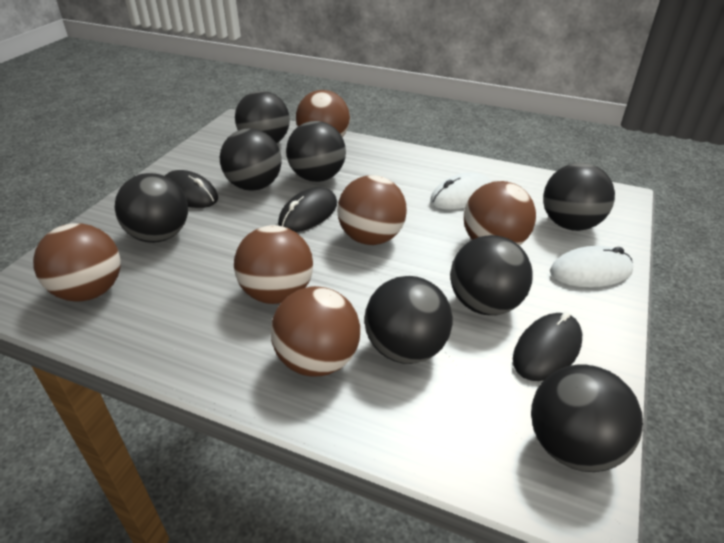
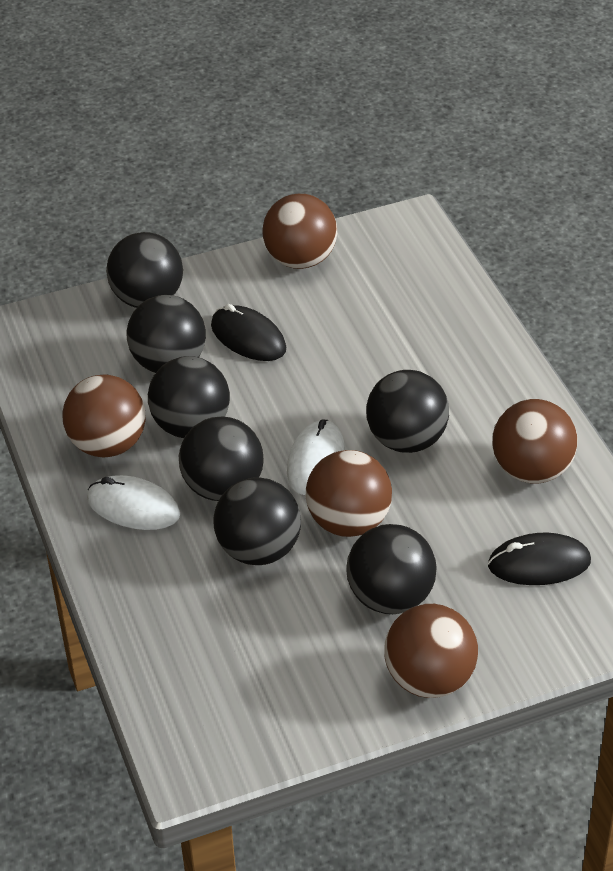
black ball: [114,173,188,243] [220,128,282,191] [235,91,290,143] [286,121,346,182] [365,276,452,364] [450,235,533,315] [531,365,643,472] [543,163,615,231] = 8 -> [106,232,183,308] [127,295,206,373] [148,356,230,438] [179,417,264,501] [213,477,301,565] [346,524,437,614] [366,370,449,453] = 7
black mouse: [165,170,218,208] [278,187,337,232] [513,311,582,381] = 3 -> [211,304,286,361] [488,533,591,585] = 2
brown ball: [33,223,120,302] [234,225,313,304] [271,286,360,376] [296,90,350,137] [337,175,407,245] [464,181,536,246] = 6 -> [62,375,146,457] [262,194,337,269] [306,450,392,537] [384,604,478,698] [493,399,577,483] = 5

